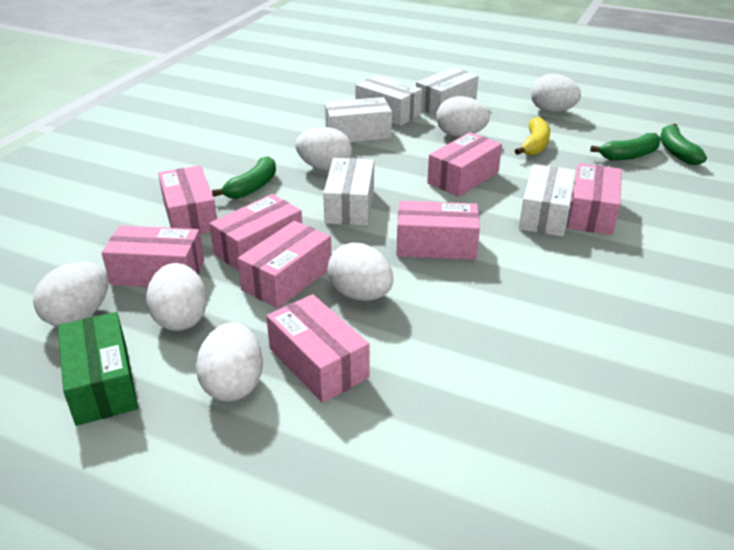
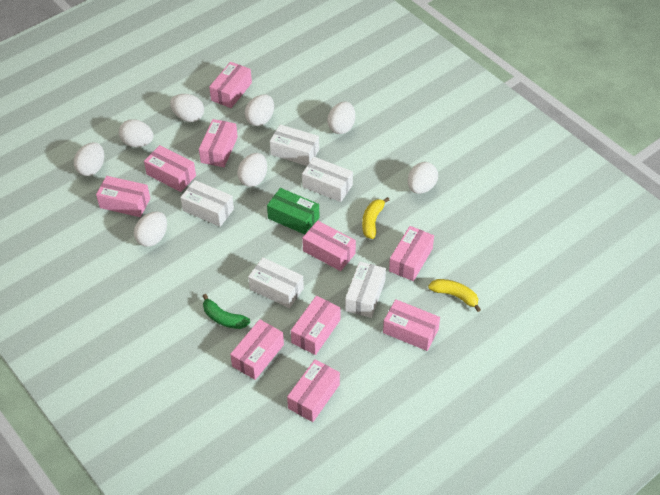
green banana: [212,156,276,199] [590,133,661,161] [660,123,707,165] = 3 -> [203,294,250,329] = 1
pink box: [102,226,204,287] [158,166,217,234] [209,194,302,271] [237,221,332,308] [266,294,369,403] [397,201,480,260] [427,132,502,197] [567,163,622,235] = 8 -> [96,176,150,217] [144,145,196,192] [199,119,238,167] [209,62,252,108] [230,319,284,380] [287,359,340,422] [291,296,340,355] [302,221,356,271] [383,299,440,351] [389,226,434,281] = 10
white egg: [33,262,109,326] [146,263,207,331] [196,322,263,402] [295,127,352,171] [327,243,393,301] [436,96,490,137] [531,74,581,112] = 7 -> [74,142,104,176] [119,119,153,147] [134,212,167,247] [170,94,204,122] [237,153,267,187] [245,94,274,126] [327,101,355,134] [408,162,438,194] = 8
yellow banana: [515,117,550,156] = 1 -> [362,197,389,239] [428,279,481,312] = 2

